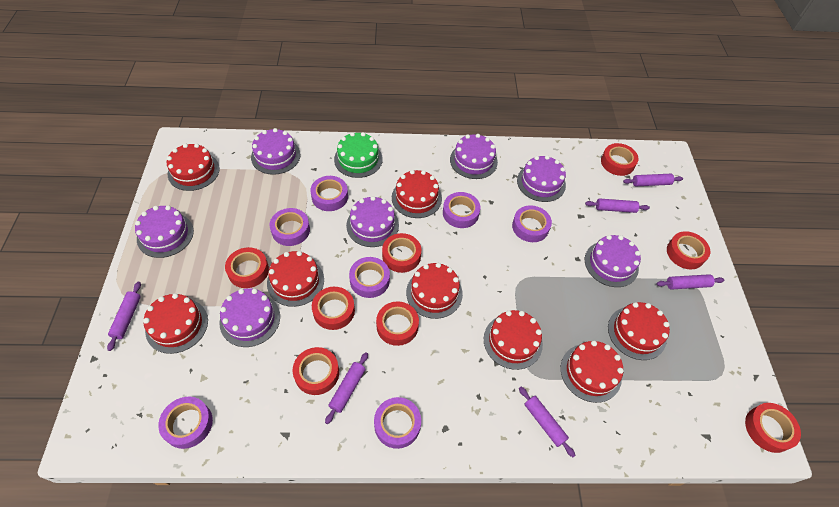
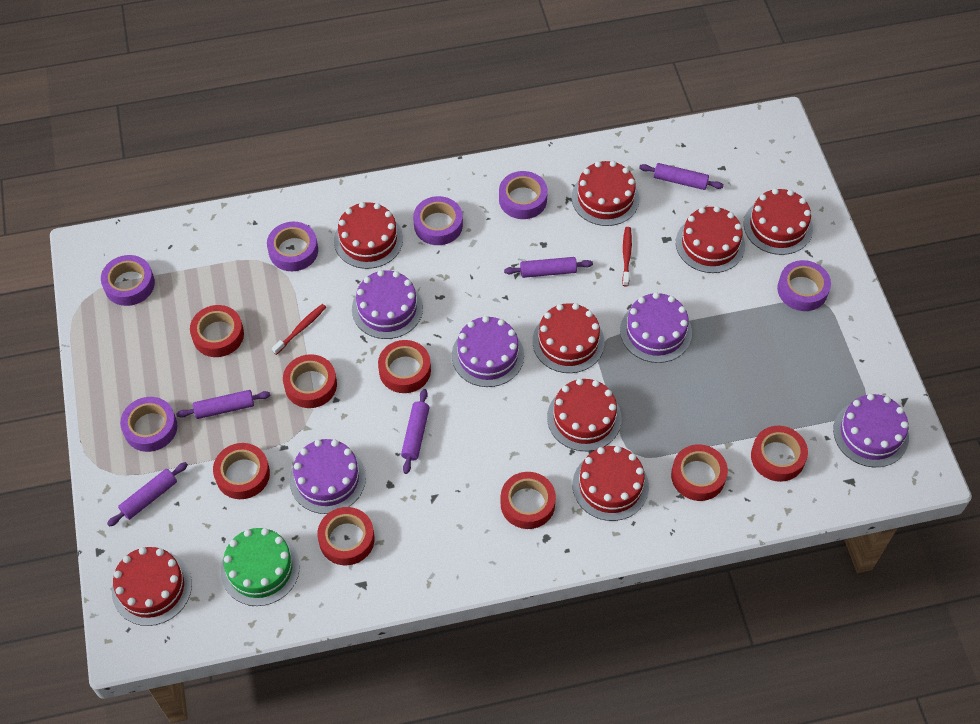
purple cake: [135,205,194,258] [220,288,280,347] [251,128,301,175] [346,196,399,247] [450,134,498,179] [517,155,566,202] [585,235,641,287] = 7 -> [289,439,366,514] [352,270,423,339] [452,316,524,387] [620,292,692,363] [833,394,909,467] = 5
purple rolling pin: [107,282,141,351] [325,352,368,424] [519,387,575,457] [585,198,650,213] [623,174,683,187] [656,274,724,290] = 6 -> [107,462,188,527] [176,390,271,419] [401,389,430,474] [504,257,593,278] [639,163,724,190] = 5
purple tape: [158,397,213,449] [269,208,310,246] [310,176,348,211] [349,257,390,298] [374,397,421,449] [443,192,480,228] [512,205,552,242] = 7 -> [101,255,155,306] [120,397,177,452] [267,222,318,271] [413,196,463,245] [499,171,548,219] [777,260,831,311] = 6
red toothbrush: none = 0 -> [272,304,326,355] [622,227,632,286] = 2

